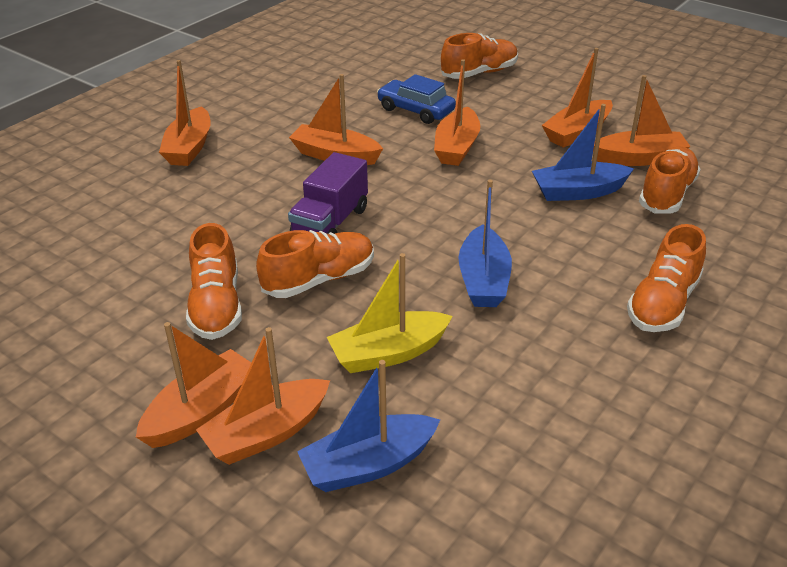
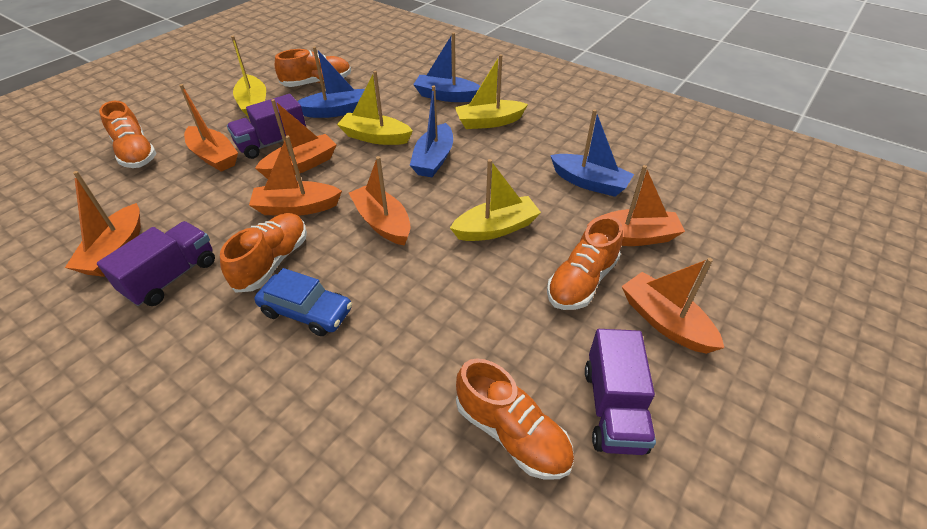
blue boat: [297,360,440,492] [458,180,512,307] [532,104,634,201] = 3 -> [297,46,365,118] [410,85,453,177] [413,32,480,102] [550,109,634,197] = 4
purple truck: [288,152,368,234] = 1 -> [97,221,215,306] [227,94,306,159] [585,329,656,455] = 3
yellow boat: [327,253,453,373] = 1 -> [231,36,266,117] [337,71,413,145] [450,159,541,241] [455,54,528,129] = 4

